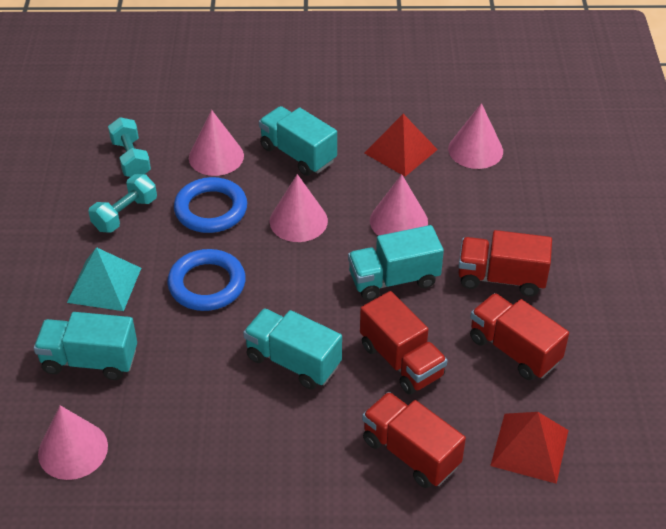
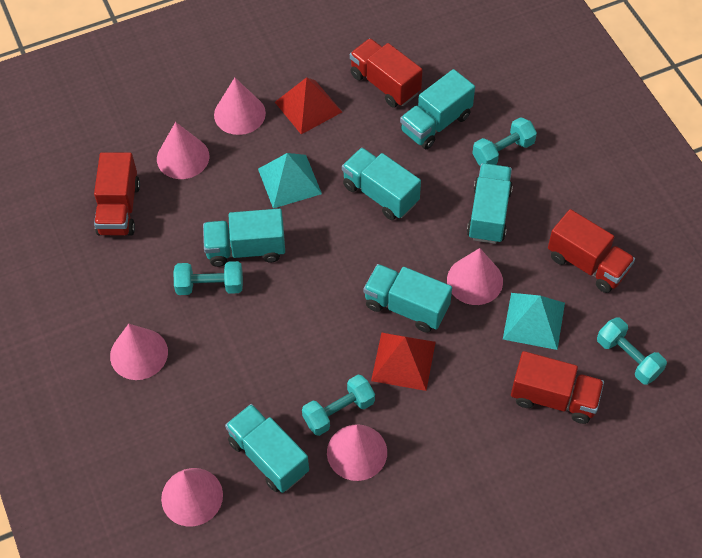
blue ring: [167,249,246,311] [174,177,247,233] = 2 -> none = 0
pink cone: [38,405,108,480] [189,110,244,176] [270,174,328,242] [370,174,428,236] [448,103,503,169] = 5 -> [110,324,168,380] [157,122,209,179] [161,468,223,527] [214,78,266,135] [327,424,387,481] [447,248,503,305] = 6
turquoise dumbbell: [88,174,157,233] [108,117,151,177] = 2 -> [173,261,243,295] [302,375,375,436] [472,117,537,166] [597,317,667,385] = 4
turquoise pyramid: [67,247,141,311] = 1 -> [258,153,322,208] [503,293,565,350] = 2
turquoise truck: [34,312,137,380] [243,308,342,390] [259,106,337,176] [348,225,444,300] = 4 -> [203,209,285,267] [225,404,309,493] [342,148,421,220] [364,264,452,333] [400,69,475,149] [467,163,513,244] = 6

